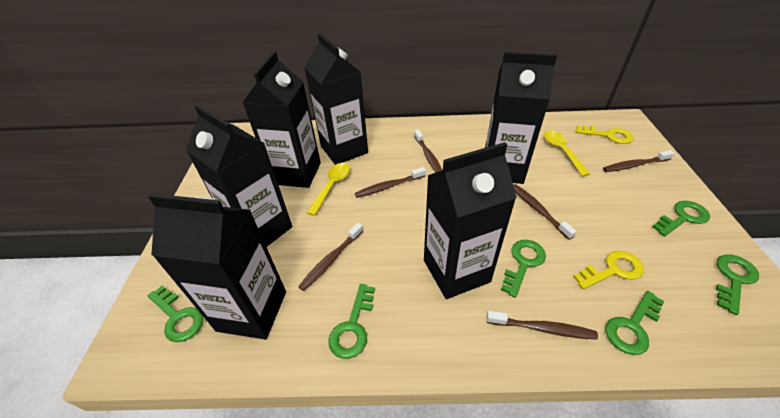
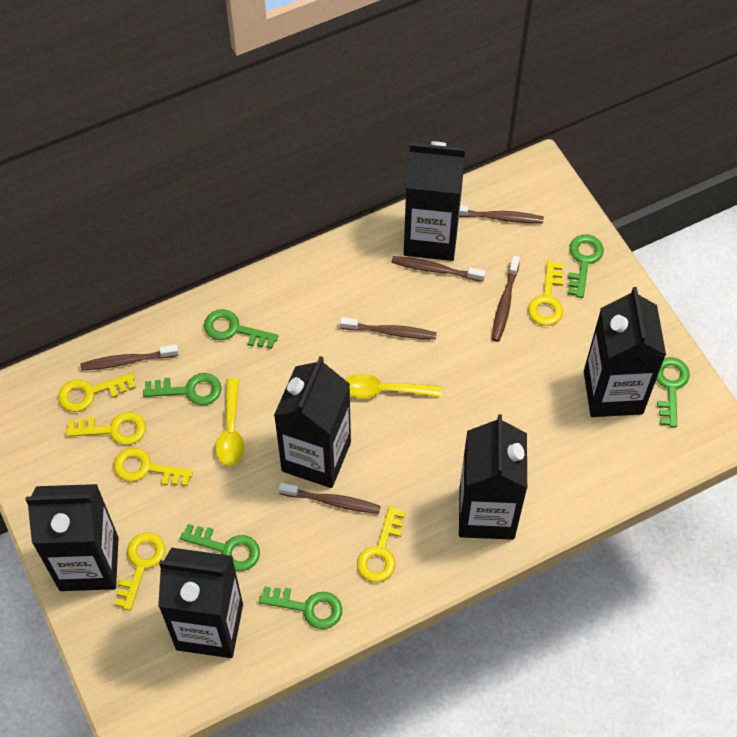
yellow key: [573,251,644,289] [576,125,633,144] = 2 -> [58,373,136,412] [66,412,146,445] [114,448,193,486] [115,533,166,611] [357,506,405,582] [528,261,563,326] = 6

